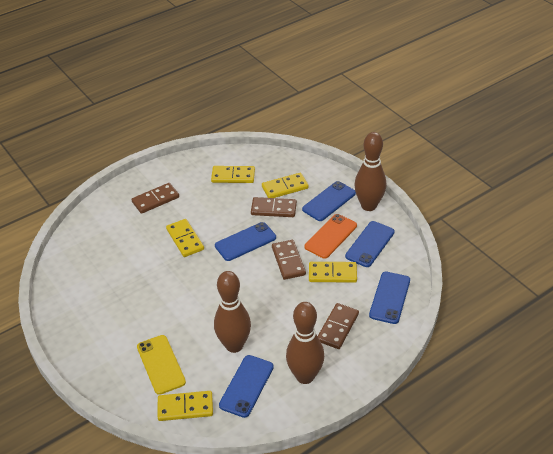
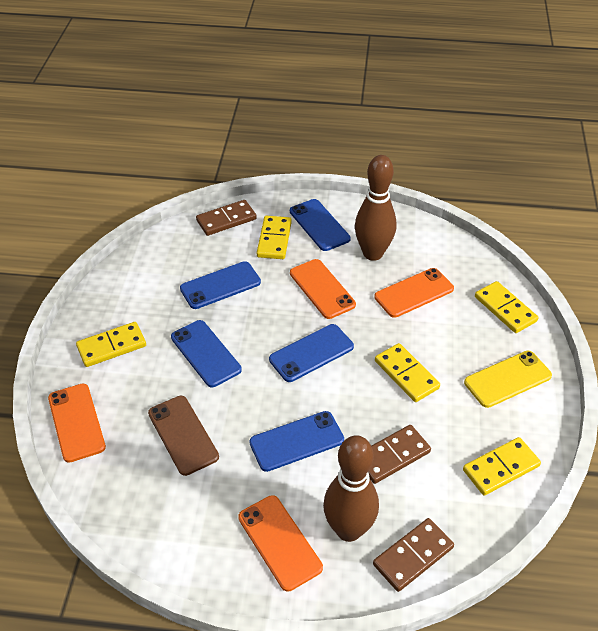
brown bowling pin: [214,271,251,353] [286,302,324,384] [354,132,386,211] = 3 -> [323,435,379,542] [355,155,396,261] = 2
brown domino: [131,183,179,214] [251,197,297,217] [272,240,306,280] [318,303,359,349] = 4 -> [196,200,257,236] [368,425,431,484] [373,518,454,592] = 3
brown phone: none = 0 -> [148,396,219,476] = 1
orange phone: [305,214,357,259] = 1 -> [48,384,106,463] [238,495,323,592] [290,259,356,319] [374,268,454,318] = 4

